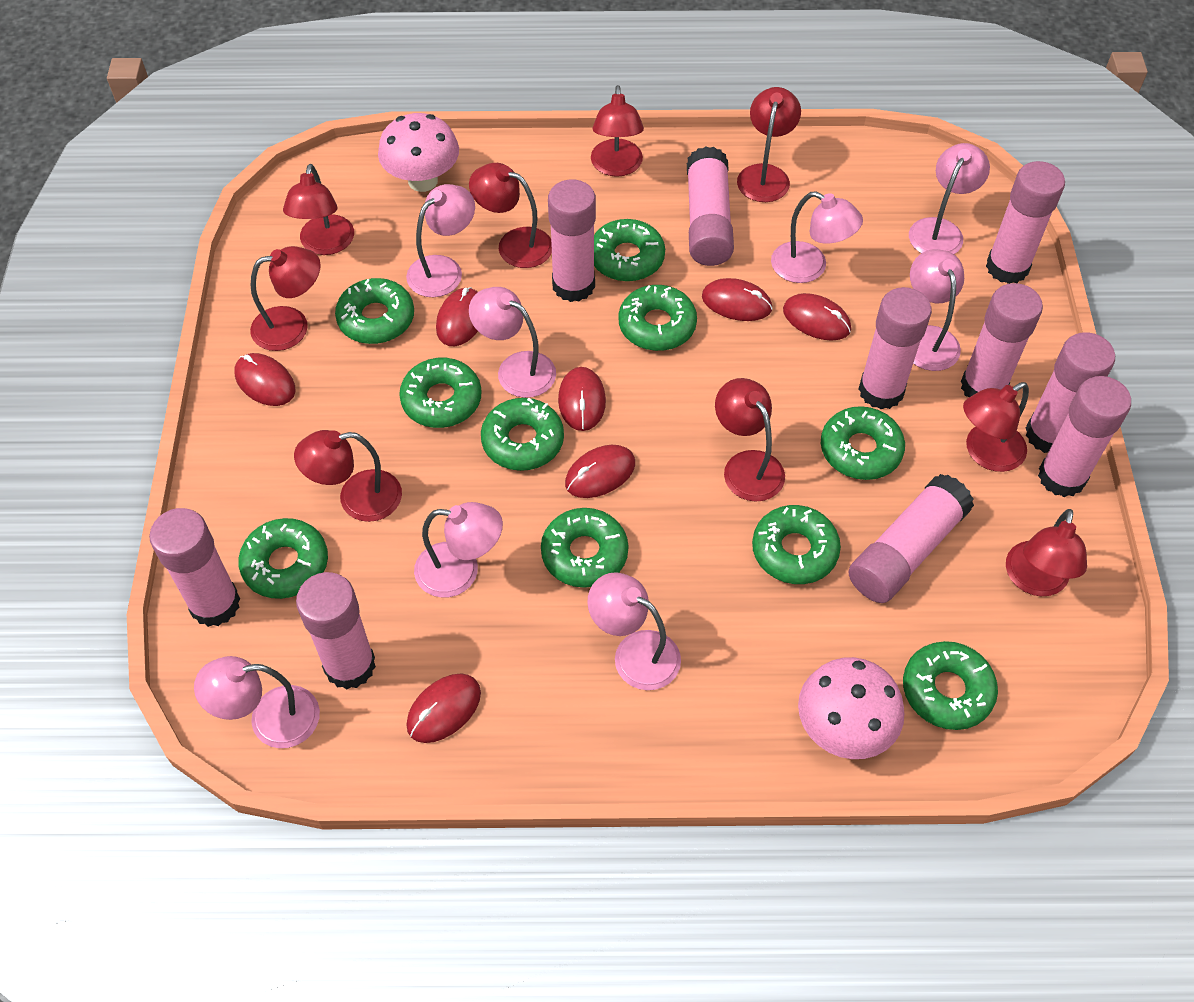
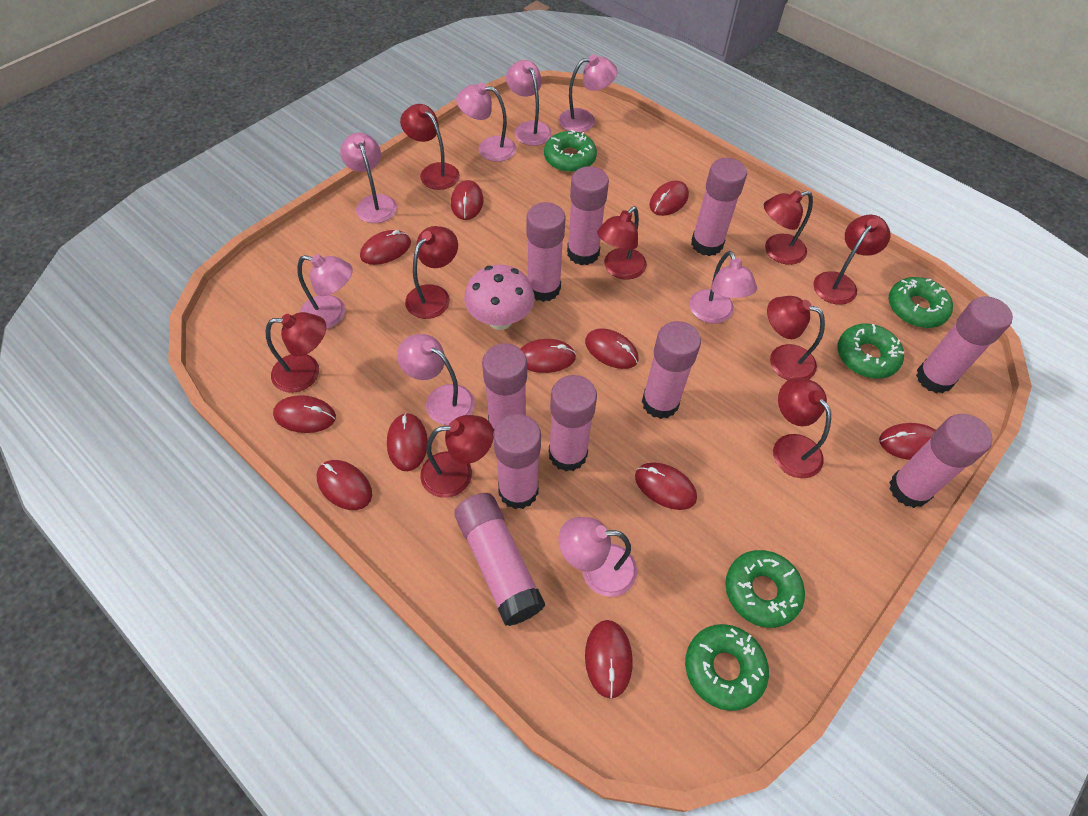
green donut: [238,518,328,599] [335,278,414,344] [399,358,482,428] [481,398,564,471] [541,508,629,588] [594,219,665,282] [618,285,697,351] [752,505,841,584] [821,406,905,480] [903,641,998,730] = 10 -> [544,130,597,172] [685,624,769,711] [725,550,805,628] [838,324,904,379] [889,277,953,328] = 5
pink mushroom: [378,113,459,192] [798,657,905,759] = 2 -> [464,265,535,330] = 1
red mouse: [235,353,295,406] [406,673,481,743] [436,287,478,346] [558,367,606,431] [565,445,635,498] [702,278,773,321] [783,293,851,341] = 7 -> [273,395,336,433] [317,460,372,510] [360,230,411,265] [387,413,428,471] [451,180,483,220] [520,339,576,373] [585,328,638,369] [585,620,633,699] [635,463,697,510] [649,181,689,216] [879,423,936,460] = 11

